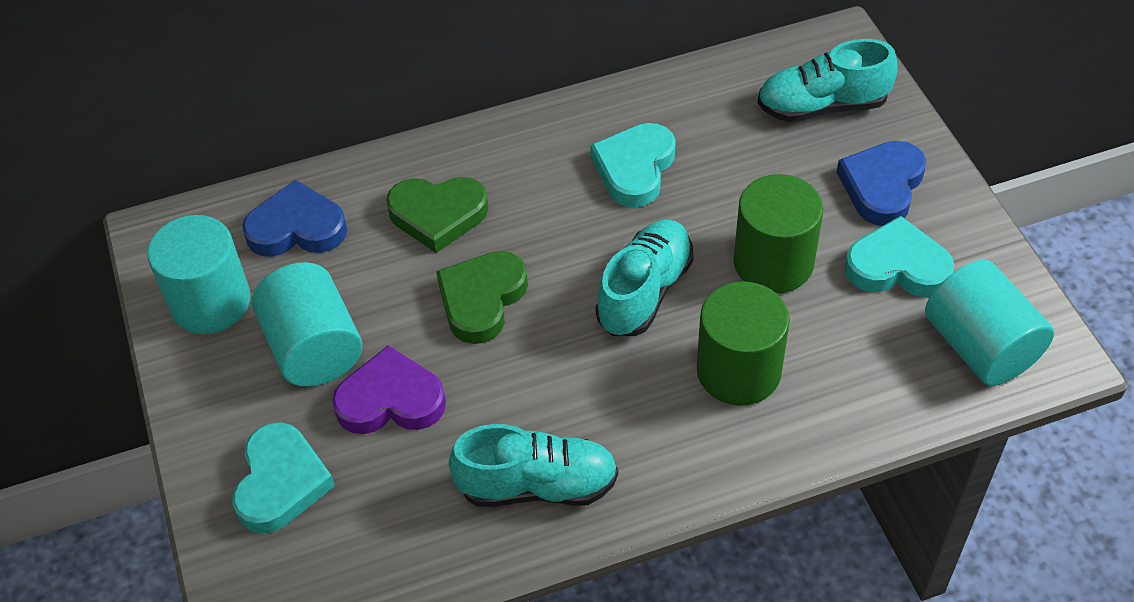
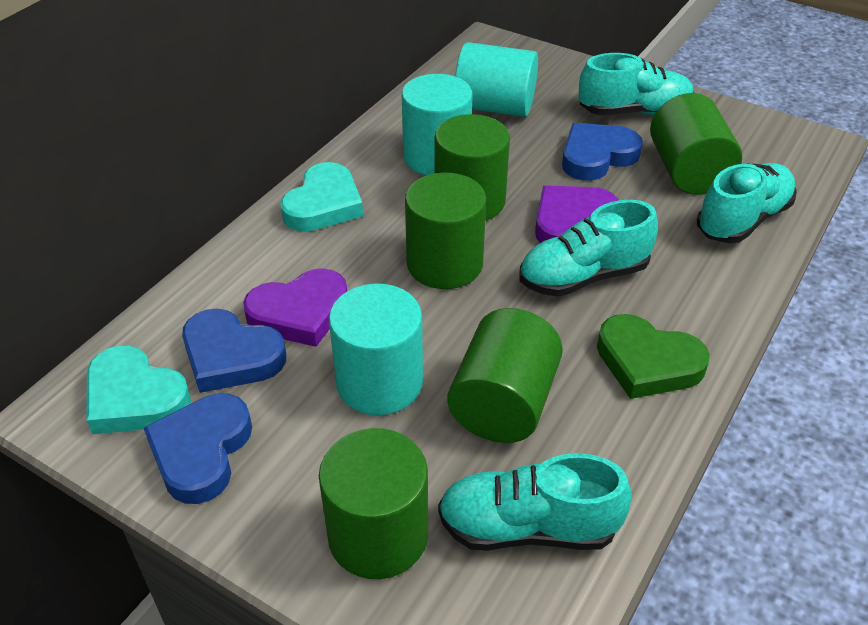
blue heart: [242,180,347,257] [837,141,926,226] = 2 -> [144,393,252,504] [182,309,286,393] [562,123,643,181] = 3
green cylinder: [697,281,790,406] [734,174,823,293] = 2 -> [319,428,428,579] [405,173,486,289] [435,114,510,221] [447,308,563,443] [650,93,742,195] = 5
green heart: [386,177,489,253] [436,251,528,344] = 2 -> [597,314,710,399] = 1
purple heart: [332,345,446,434] = 1 -> [243,268,347,347] [535,185,619,243] = 2
turquoise heart: [232,422,335,533] [590,123,676,208] [845,216,954,297] = 3 -> [86,345,191,434] [280,162,363,232] = 2
turquoise shoe: [449,424,618,507] [595,219,693,336] [757,39,898,122] = 3 -> [438,453,632,551] [519,200,658,297] [579,53,694,115] [697,163,797,243] = 4

